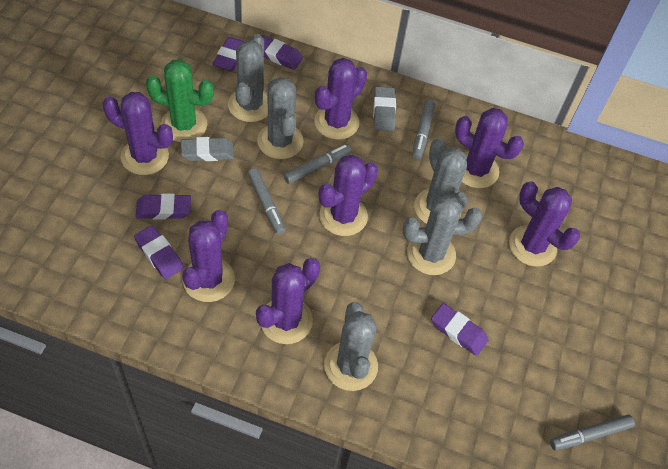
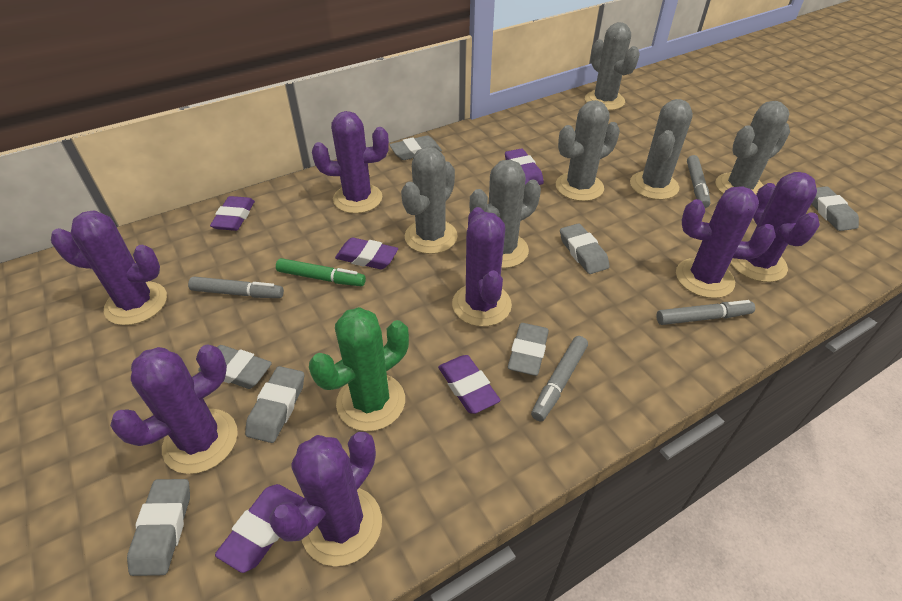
green marker: none = 0 -> [276,258,366,286] = 1
grey cactus: [228,34,268,122] [257,77,304,159] [324,302,378,391] [403,195,482,275] [414,138,468,224] = 5 -> [401,147,458,254] [470,160,541,268] [556,100,620,201] [585,22,640,110] [630,99,693,200] [715,101,790,195] = 6
grey eraser: [181,137,234,161] [373,87,396,131] = 2 -> [127,479,190,576] [198,345,272,389] [245,366,304,443] [389,135,442,160] [508,323,549,376] [560,223,609,274] [811,186,859,231] = 7

